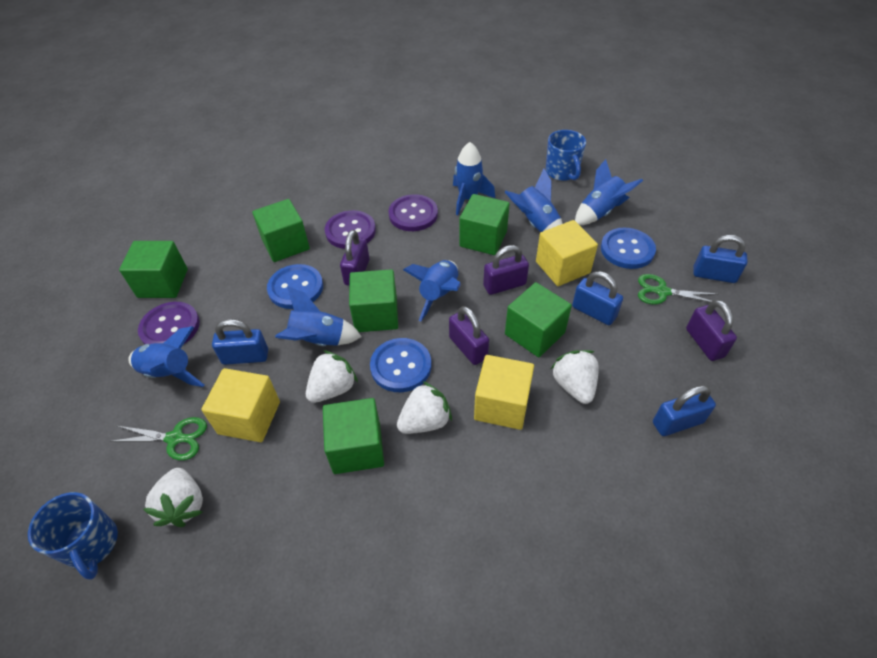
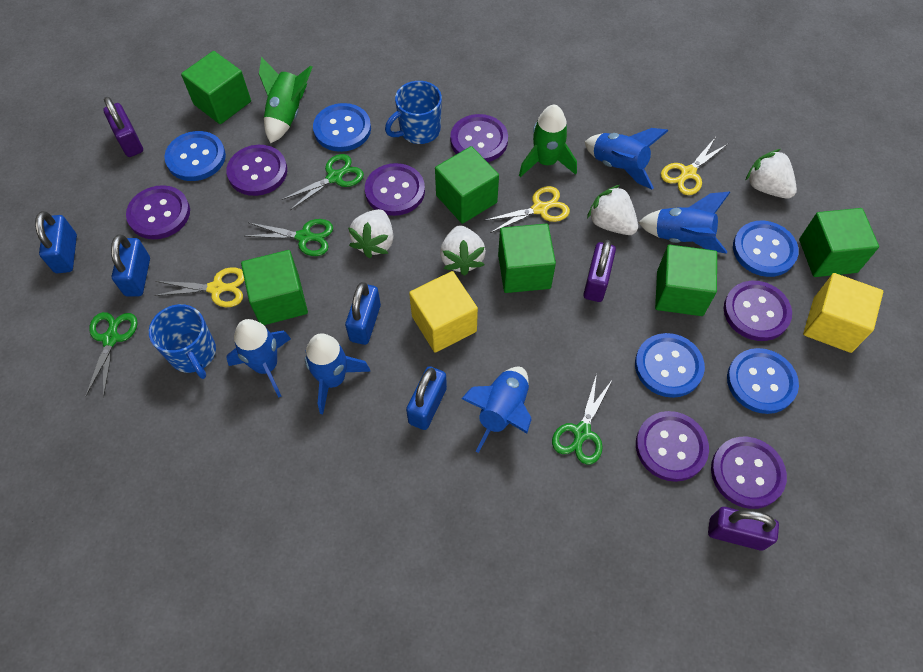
blue button: [267,264,323,309] [370,338,432,392] [601,228,656,269] = 3 -> [164,131,226,181] [313,103,371,152] [635,333,705,398] [727,348,799,414] [733,221,799,277] = 5
blue rocket: [128,326,204,387] [275,286,362,346] [403,260,461,322] [453,142,495,215] [505,169,563,232] [575,159,643,225] = 6 -> [226,319,291,397] [305,334,371,414] [461,367,532,453] [585,128,668,190] [638,191,730,254] = 5
green rocket: none = 0 -> [259,57,312,144] [519,104,577,177] = 2
green scissors: [110,417,207,460] [638,274,717,304] = 2 -> [86,312,138,397] [245,219,333,256] [282,154,364,210] [552,373,613,464] = 4
purple button: [138,302,200,344] [325,210,376,249] [388,194,438,231] = 3 -> [126,185,190,239] [226,145,287,196] [365,163,425,216] [450,114,508,162] [636,411,709,482] [711,437,787,509] [724,281,792,341] = 7
purple padlock: [340,230,369,286] [449,306,489,365] [483,245,529,295] [686,300,737,361] = 4 -> [103,97,143,157] [583,240,616,302] [708,507,779,551] = 3
yellow cube: [201,368,280,442] [474,355,534,430] [536,220,598,286] = 3 -> [409,271,478,353] [803,273,883,353] = 2
yellow scissors: none = 0 -> [153,267,244,307] [484,186,570,233] [661,138,728,195] = 3

